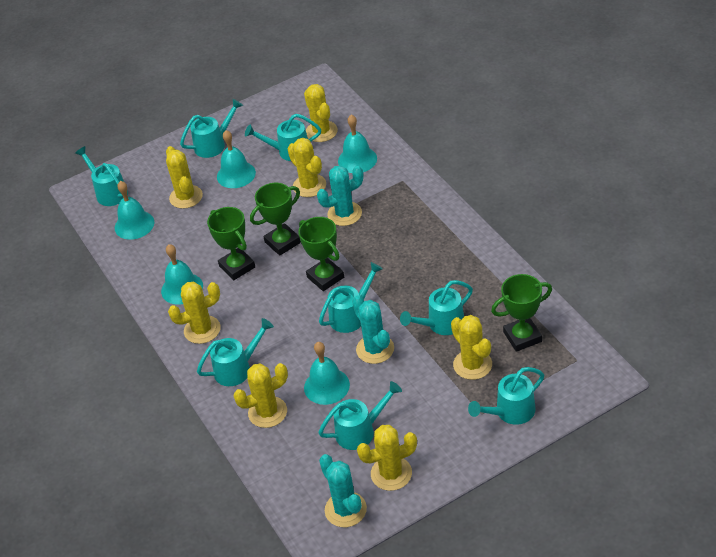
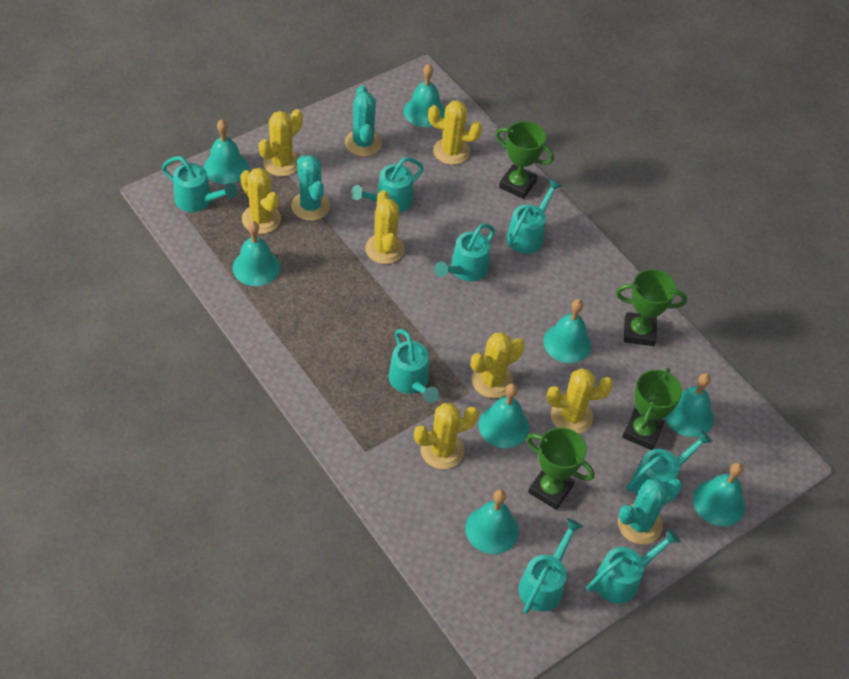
turquoise bell: [115,181,154,240] [161,244,203,304] [217,130,256,188] [304,342,350,405] [338,115,377,173] = 5 -> [204,119,249,184] [233,221,280,286] [404,64,445,127] [465,489,519,554] [479,384,529,448] [543,299,592,363] [665,373,714,437] [693,462,745,526] = 8

